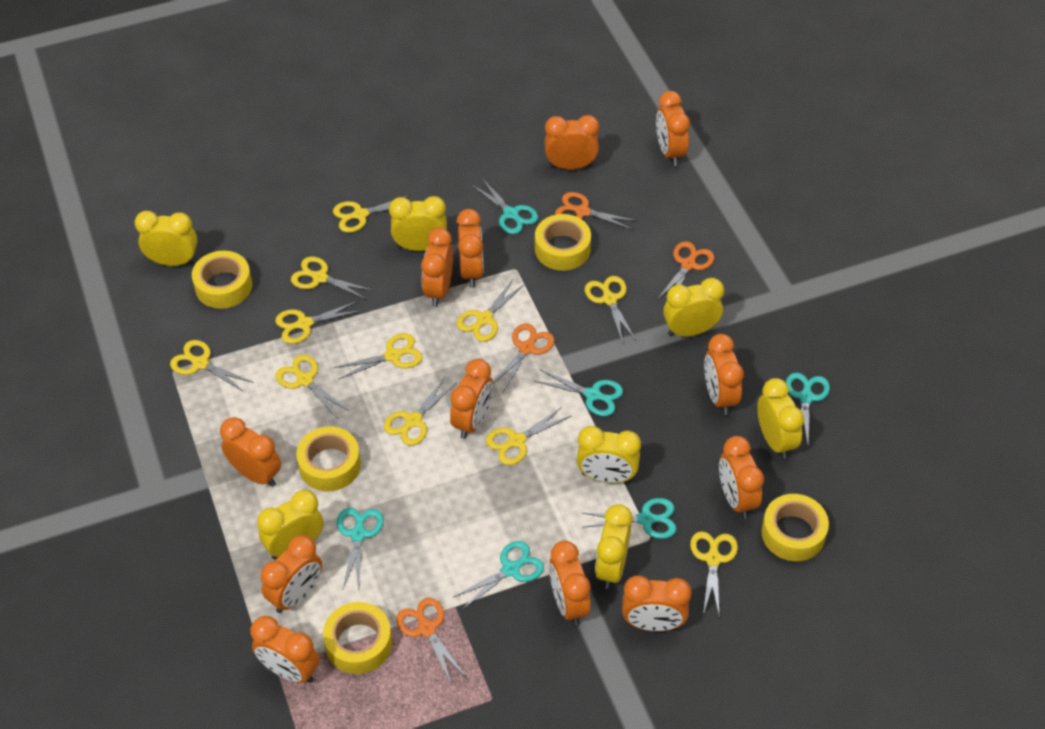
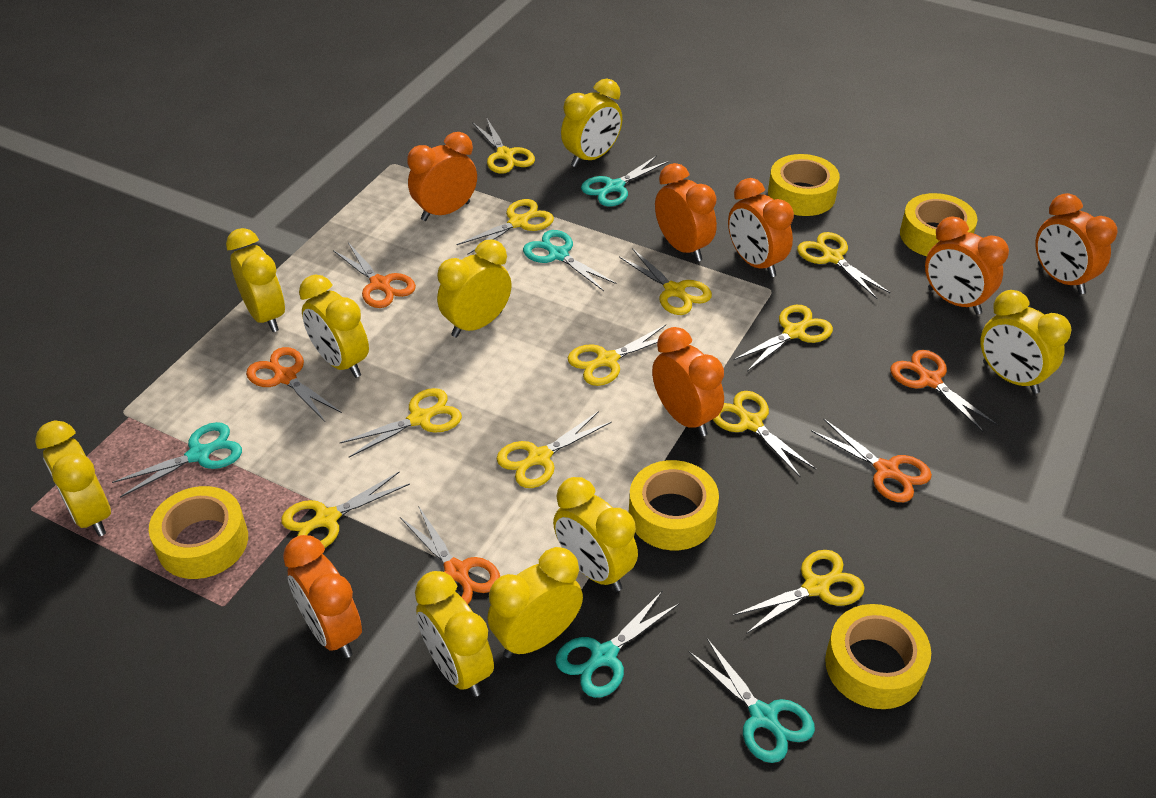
orange clock: [220,417,281,487] [251,616,319,683] [261,535,322,613] [421,228,453,307] [450,359,493,439] [457,209,484,287] [545,115,599,170] [549,541,591,626] [622,575,692,631] [656,91,690,166] [704,334,744,415] [719,436,764,519] = 12 -> [283,535,362,658] [407,132,477,221] [652,327,724,437] [655,163,717,262] [728,178,794,277] [925,217,1009,315] [1035,193,1117,295] = 7
orange scissors: [396,598,466,685] [493,323,554,392] [555,192,638,230] [657,241,714,300] = 4 -> [246,347,342,422] [333,243,416,308] [400,506,500,604] [811,418,932,502] [890,350,998,432] = 5
turquoise scissors: [337,508,384,590] [454,541,544,610] [471,178,538,234] [535,369,623,416] [583,498,677,539] [786,372,830,445] = 6 -> [112,422,242,498] [523,230,617,291] [556,591,680,698] [581,155,669,206] [689,638,815,763] = 5
yellow clock: [135,211,197,266] [257,490,324,559] [389,196,447,251] [577,426,641,483] [595,504,632,589] [663,278,724,336] [757,378,804,459] = 7 -> [35,420,111,537] [226,228,285,332] [299,275,369,378] [415,571,494,697] [437,239,512,338] [488,547,583,658] [553,477,638,591] [561,79,622,167] [980,290,1072,394] = 9

